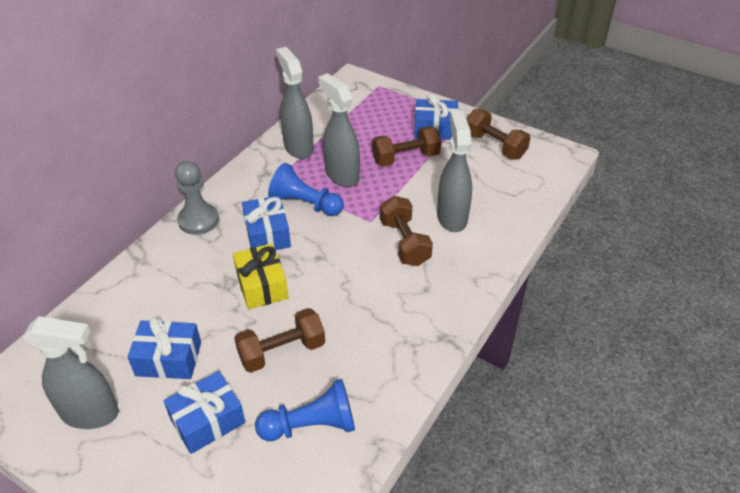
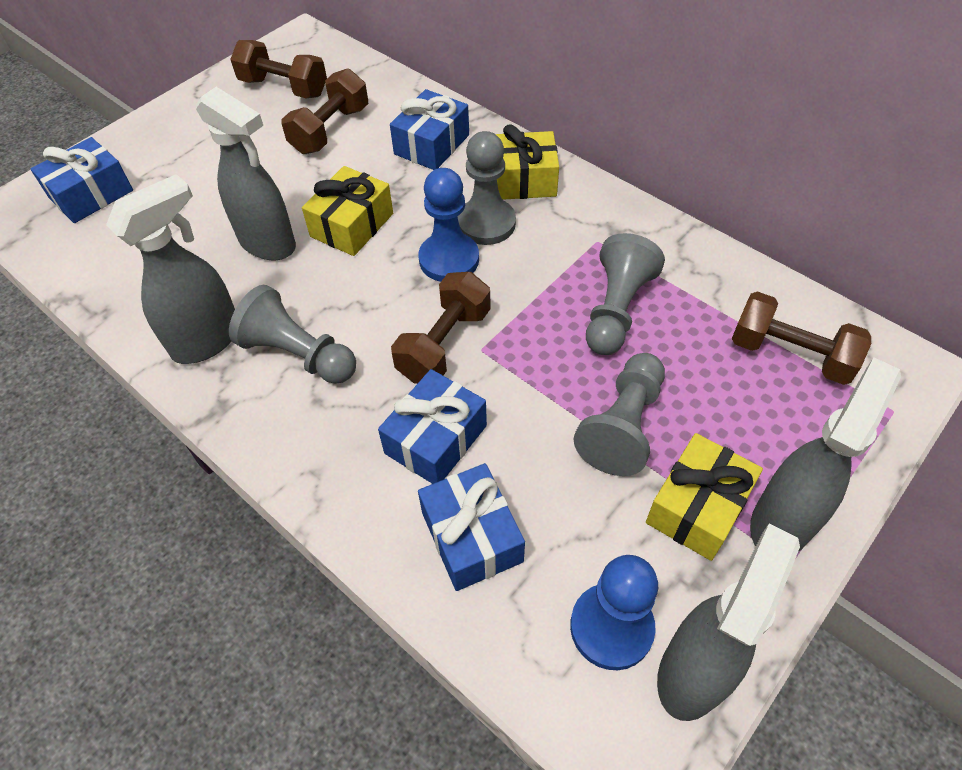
grey pawn: [175,161,219,235] = 1 -> [229,285,356,384] [457,131,516,245] [574,353,665,476] [586,233,665,355] = 4
yellow gift: [233,243,288,309] = 1 -> [302,166,393,256] [496,124,559,200] [646,433,763,561] = 3

